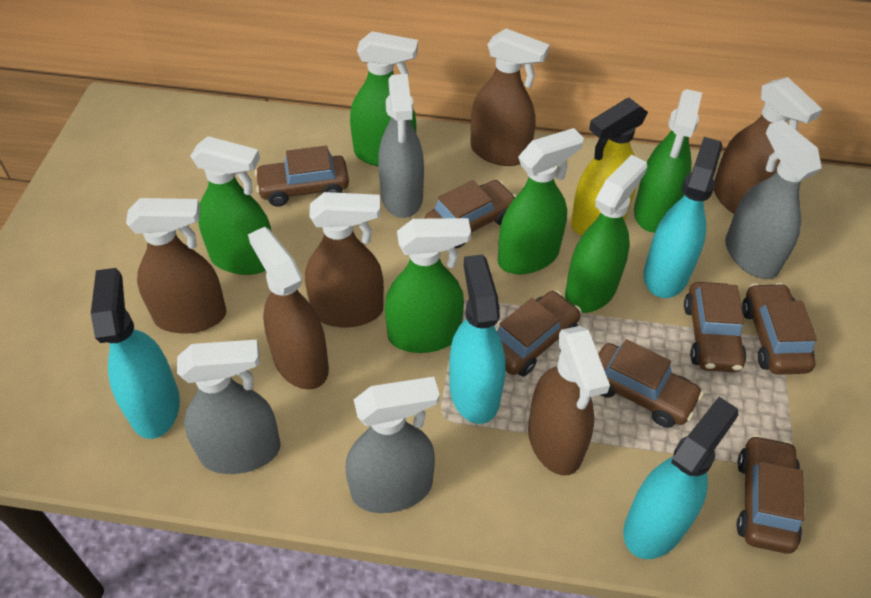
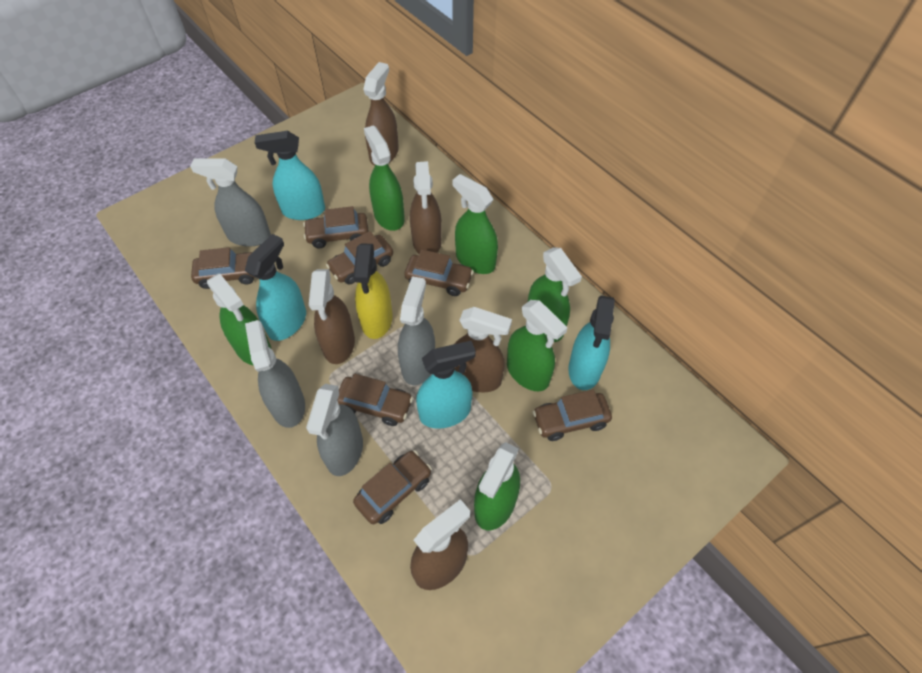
brown spray bottle: [126,198,227,333] [248,227,329,390] [305,192,384,328] [471,28,549,166] [528,326,610,476] [714,77,822,214] = 6 -> [309,269,355,364] [363,62,399,165] [410,161,442,254] [410,499,470,590] [454,307,512,392] = 5

